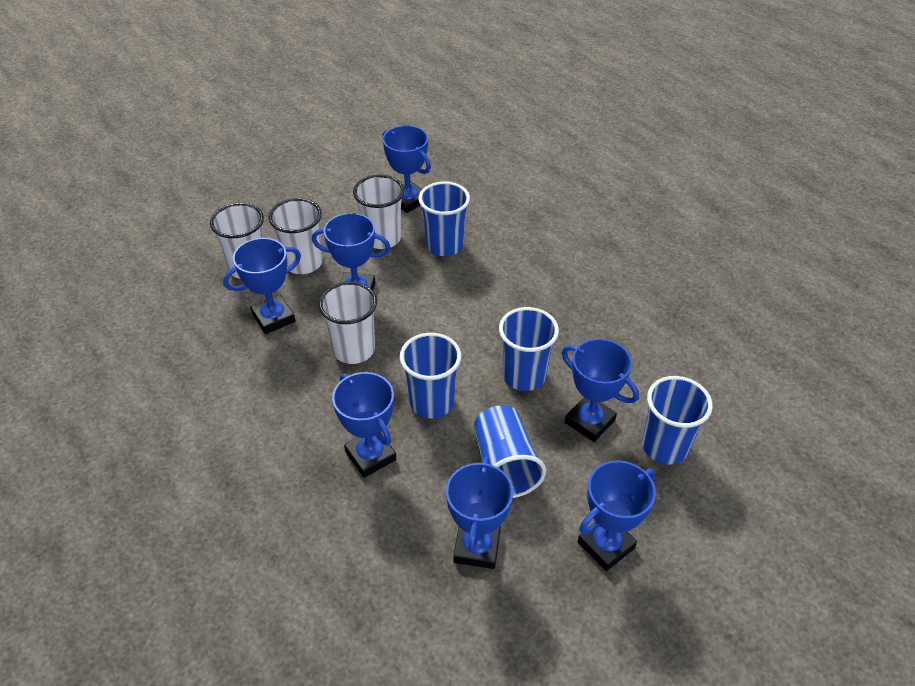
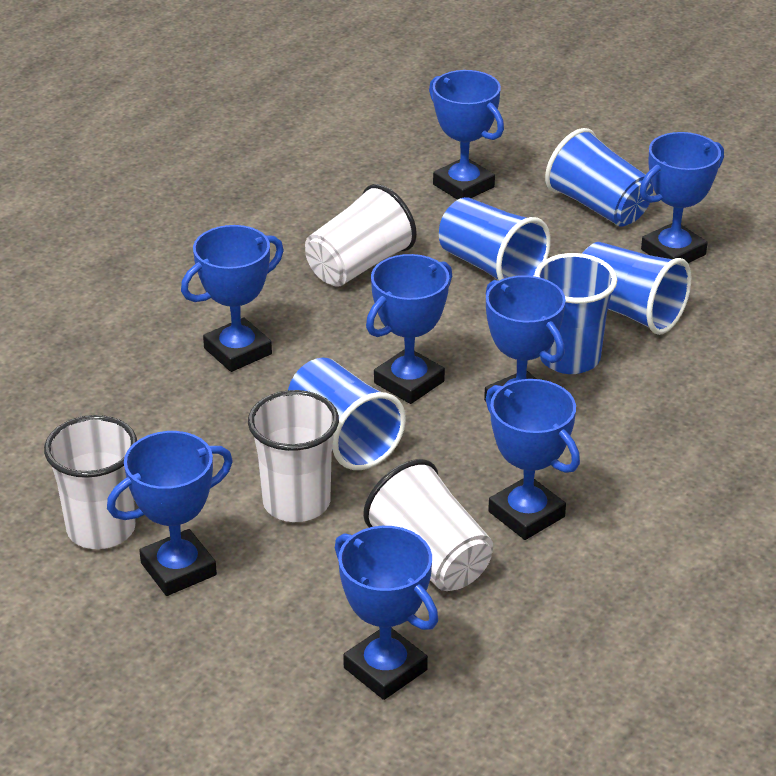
blue trophy: [223,238,301,334] [312,213,391,290] [332,372,396,478] [382,125,431,213] [446,457,513,569] [562,339,639,442] [578,460,656,571] = 7 -> [107,431,233,596] [181,225,284,372] [335,526,438,700] [366,254,452,404] [429,70,504,200] [484,275,566,401] [486,379,580,540] [639,132,724,263] = 8

